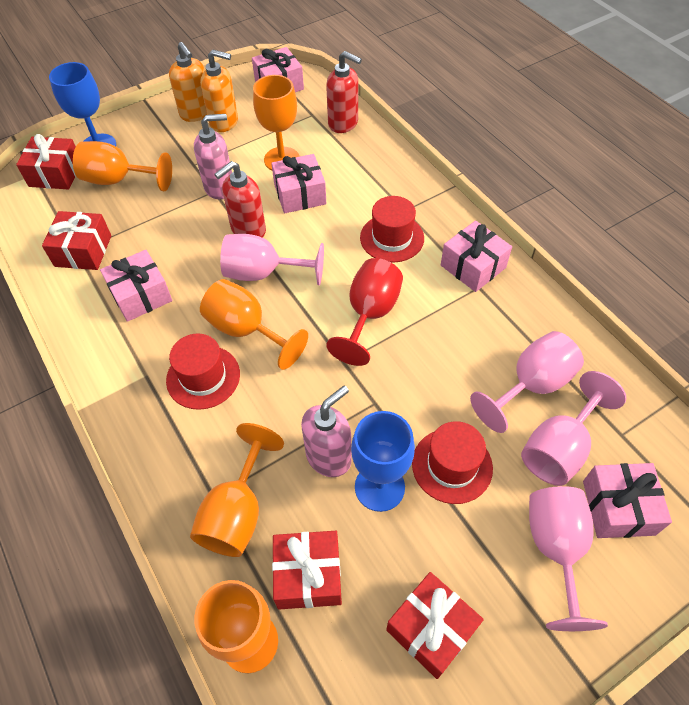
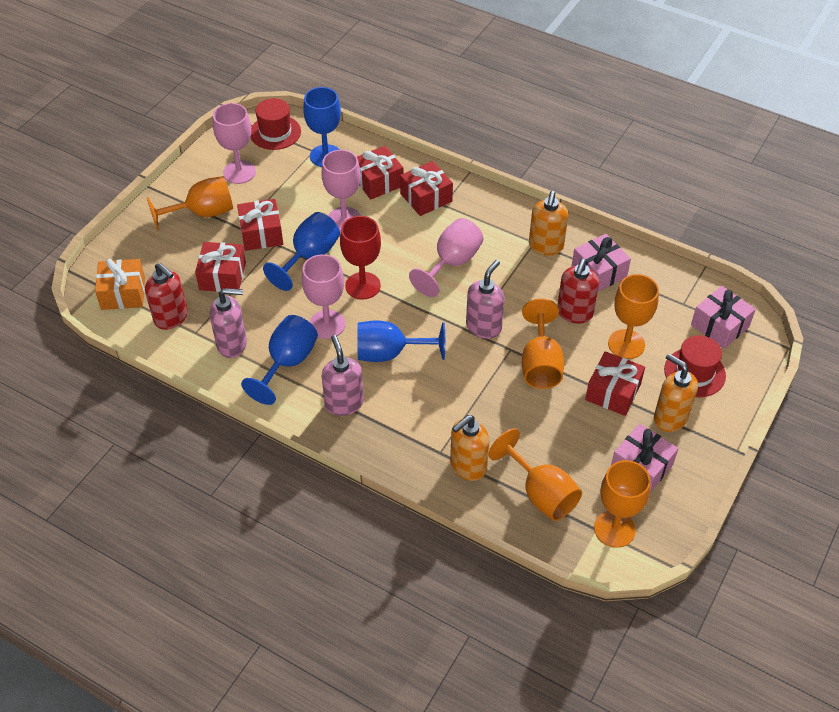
blue goblet: [49,62,116,146] [351,411,415,512] = 2 -> [241,315,318,405] [263,212,340,291] [303,87,341,167] [358,320,445,362] = 4
orange gift: none = 0 -> [95,259,145,310] = 1
orange soap dispenser: [169,42,207,122] [200,50,238,132] = 2 -> [450,415,489,481] [529,191,568,255] [654,354,698,432] = 3
pink gift: [100,250,172,322] [252,47,304,92] [271,154,326,213] [441,220,512,292] [583,463,672,538] = 5 -> [572,234,631,292] [611,423,679,492] [691,286,756,349] = 3
pink soap dispenser: [194,114,232,199] [301,385,352,477] = 2 -> [210,288,247,358] [322,335,364,416] [466,260,505,339] = 3
red gift: [16,134,76,190] [42,211,111,270] [272,531,342,609] [386,572,484,679] = 4 -> [195,242,246,292] [237,199,283,251] [357,146,404,200] [400,161,453,216] [585,351,645,416] = 5
red hat: [166,333,240,410] [360,196,424,262] [412,421,493,504] = 3 -> [250,98,301,150] [664,335,726,397] = 2

